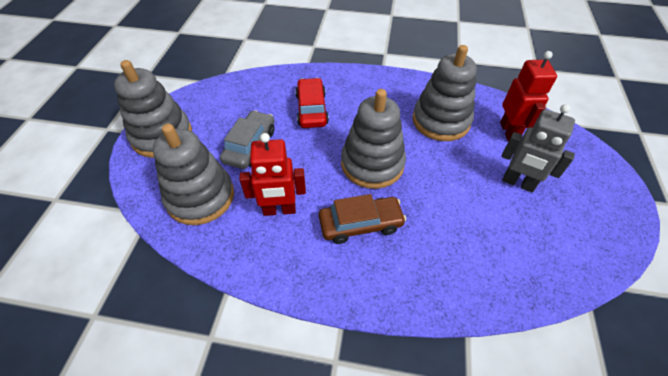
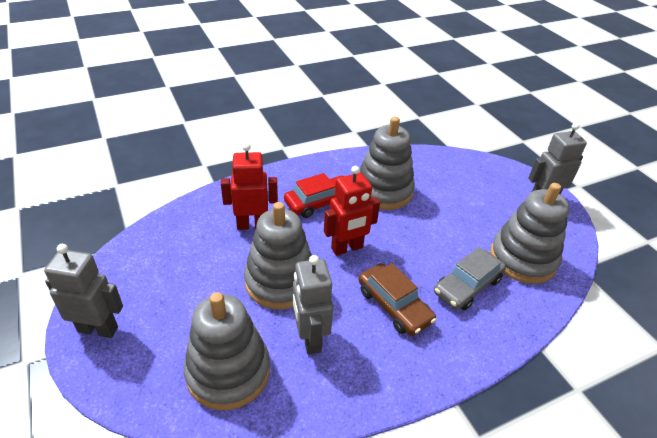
grey robot: [501,104,575,192] = 1 -> [44,244,123,338] [293,255,333,355] [528,123,587,195] = 3

